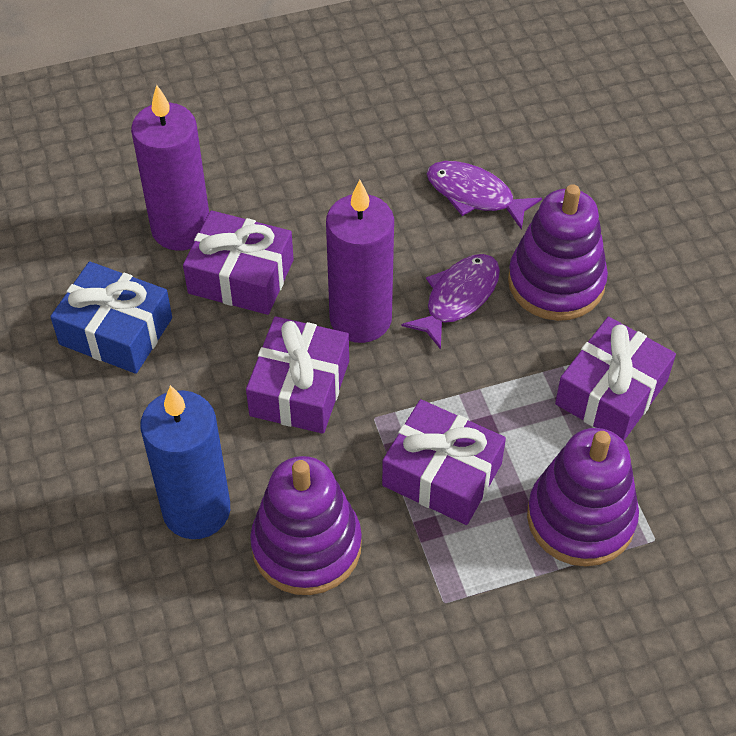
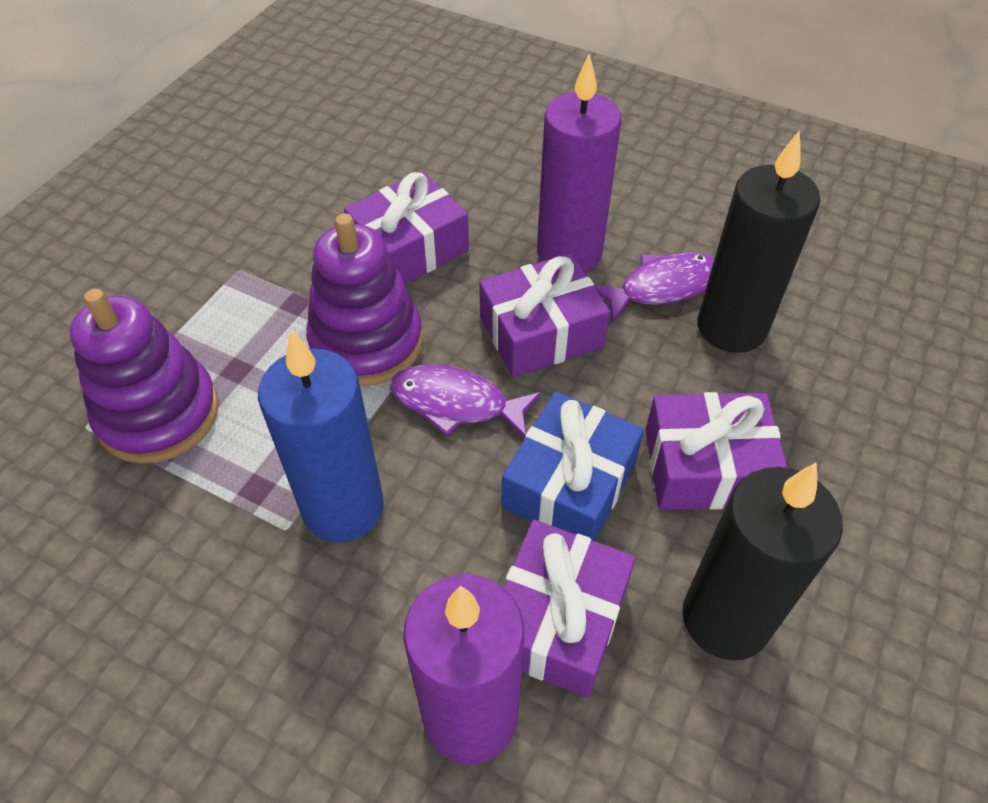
black candle: none = 0 -> [682,463,843,660] [697,131,820,353] = 2
purple stacking toy: [250,456,362,595] [508,184,608,321] [527,428,639,566] = 3 -> [69,289,219,464] [306,213,423,386] = 2

